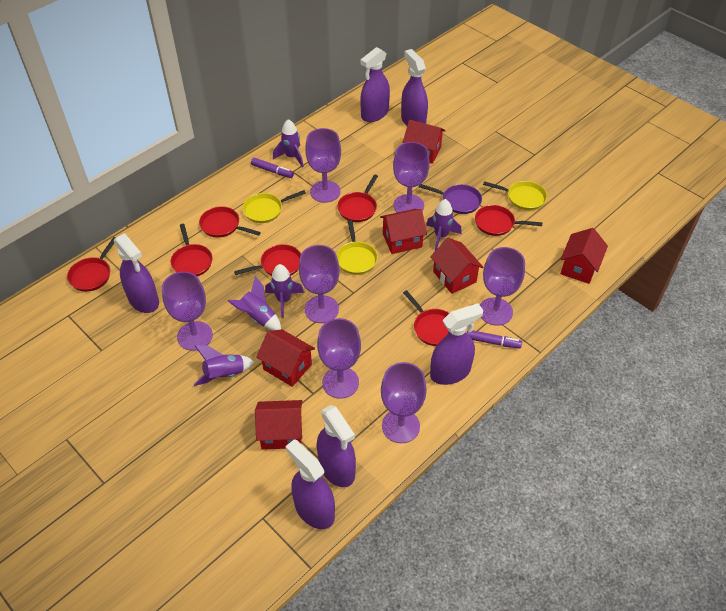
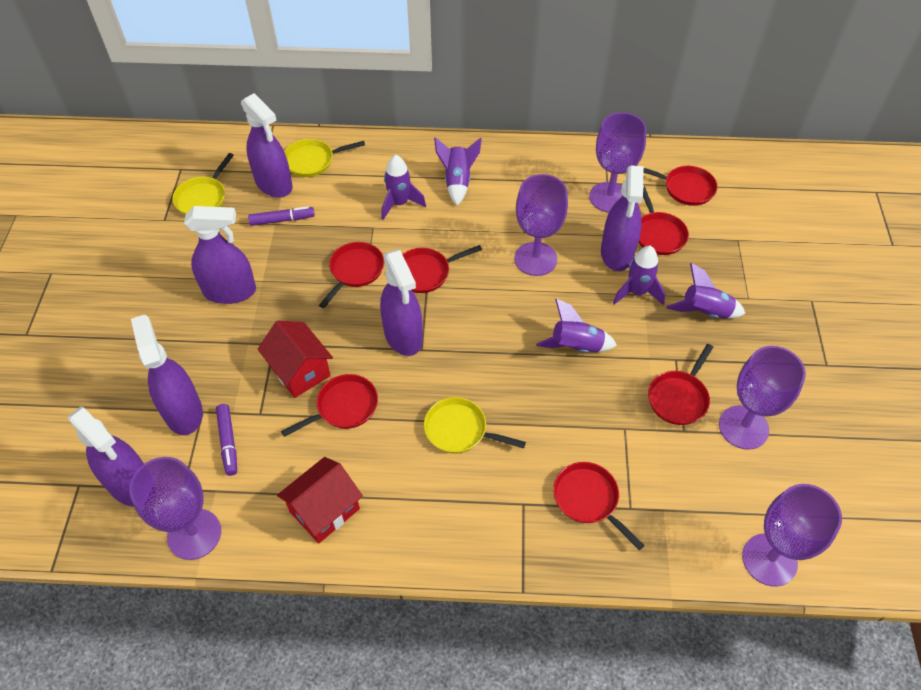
purple goblet: [162,271,213,351] [299,245,340,323] [305,128,341,203] [317,318,361,399] [381,362,427,443] [393,142,430,213] [480,247,525,326] = 7 -> [129,457,221,560] [514,174,568,276] [589,112,647,212] [719,346,806,450] [742,484,842,587] = 5
purple pan: [419,184,482,214] = 1 -> none = 0
red house: [255,400,302,450] [256,329,315,387] [380,209,427,254] [403,120,446,164] [430,238,484,294] [560,228,608,284] = 6 -> [258,321,333,398] [277,457,363,544] = 2

